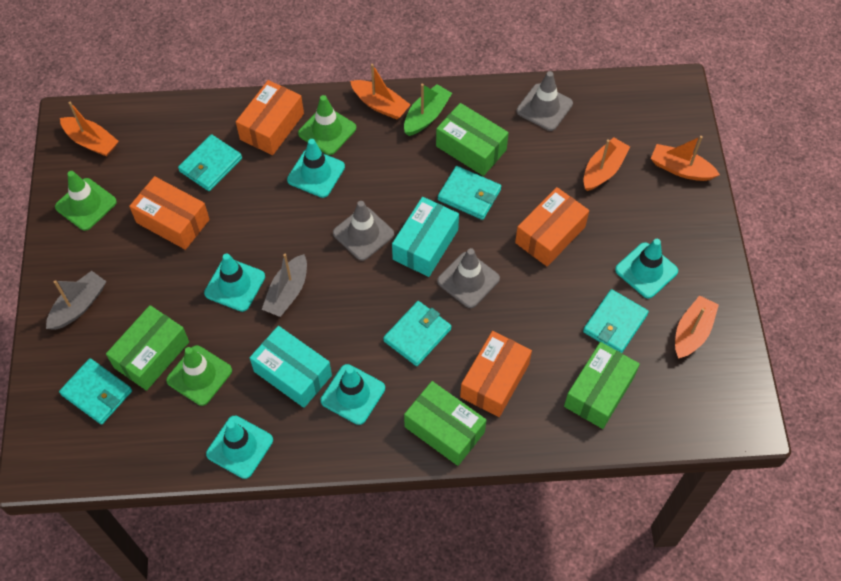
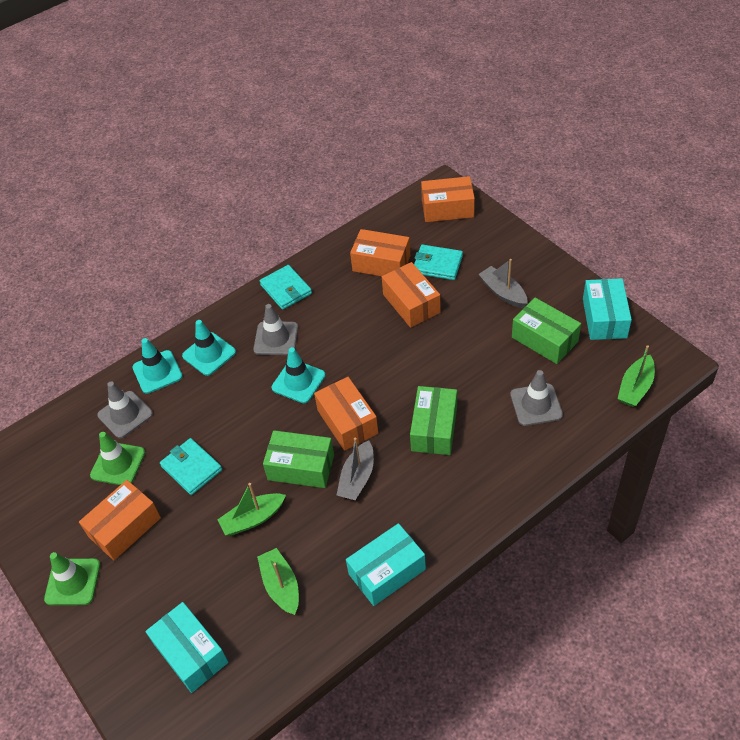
green boat: [404,84,452,136] = 1 -> [217,483,286,535] [257,548,299,615] [617,345,655,407] = 3
green box: [106,305,189,391] [404,381,487,466] [436,103,509,176] [564,342,640,429] = 4 -> [263,430,334,488] [410,386,457,455] [512,298,581,364] = 3
green traffic cone: [55,171,117,231] [166,345,232,406] [298,95,356,155] = 3 -> [44,552,100,605] [90,432,145,485] = 2
orange boat: [60,102,119,156] [350,64,411,120] [583,137,630,191] [651,136,720,181] [675,295,719,358] = 5 -> none = 0
orange box: [129,176,210,250] [236,80,304,155] [460,331,532,417] [515,187,589,266] = 4 -> [79,480,161,560] [314,377,378,451] [350,229,410,276] [382,262,441,328] [421,176,475,222] = 5
turquoise box: [250,326,332,408] [392,197,459,277] = 2 -> [146,602,228,693] [346,523,426,606] [583,278,632,340] = 3
turquoise traffic cone: [204,253,265,312] [206,416,273,479] [287,139,345,198] [321,364,385,425] [615,239,678,299] = 5 -> [132,338,183,394] [182,320,236,376] [272,347,325,403] = 3
turquoise wallet: [59,358,132,425] [178,134,242,191] [383,301,452,366] [438,166,501,220] [583,289,649,353] = 5 -> [160,438,222,495] [260,265,312,310] [414,244,463,280] = 3

